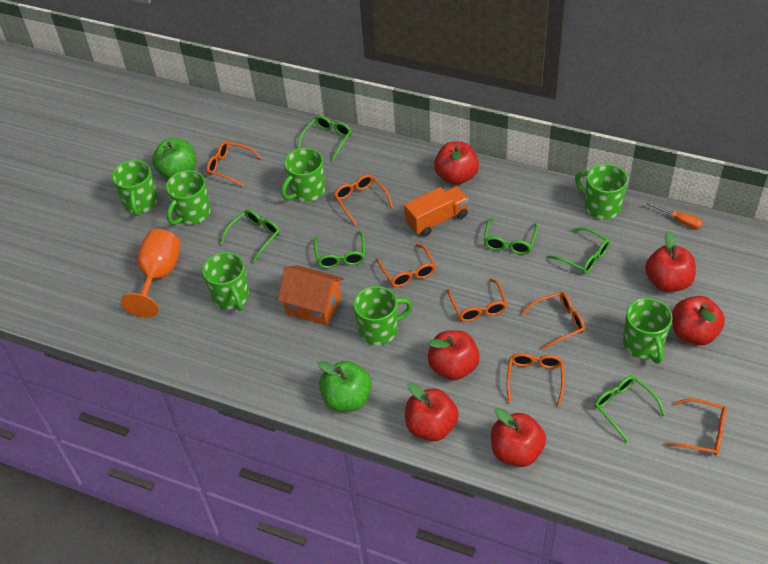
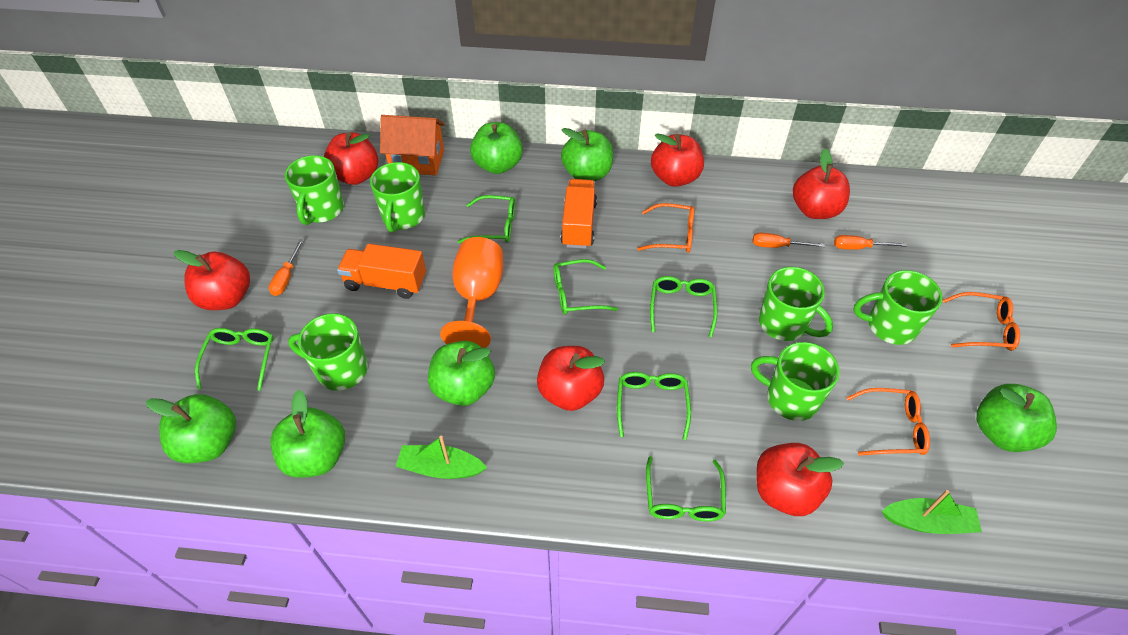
green apple: [152,138,196,179] [318,361,372,412] = 2 -> [146,394,236,463] [270,390,345,478] [428,341,495,406] [470,122,523,174] [561,128,613,181] [977,384,1057,452] = 6
green boat: none = 0 -> [396,435,487,479] [882,490,982,534] = 2
green mug: [112,160,158,216] [166,170,211,225] [202,252,249,311] [281,148,325,202] [353,286,413,345] [575,164,628,219] [623,298,672,364] = 7 -> [285,155,344,225] [288,313,368,391] [370,162,425,233] [751,342,840,421] [759,267,833,341] [853,270,943,345] = 6
orange glasses: [206,141,262,187] [334,174,393,226] [376,244,436,287] [447,278,507,322] [507,353,565,406] [521,292,585,350] [665,398,727,455] = 7 -> [637,203,694,253] [846,388,930,456] [942,292,1020,351] = 3
orange screwdriver: [646,202,703,229] = 1 -> [269,239,304,296] [752,233,825,248] [834,235,907,250] = 3
orange truck: [404,186,469,236] = 1 -> [337,244,426,299] [560,179,597,249] = 2

